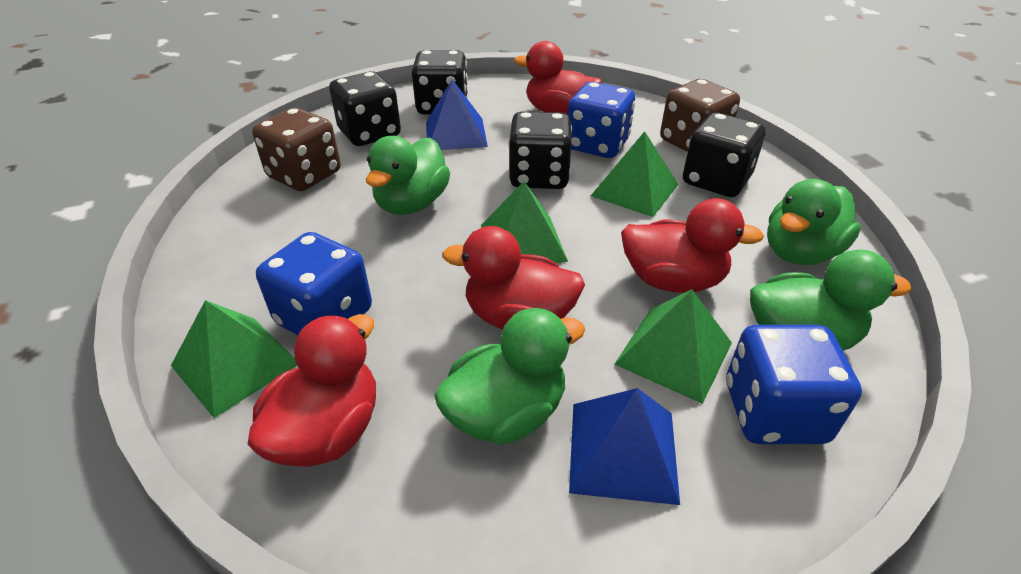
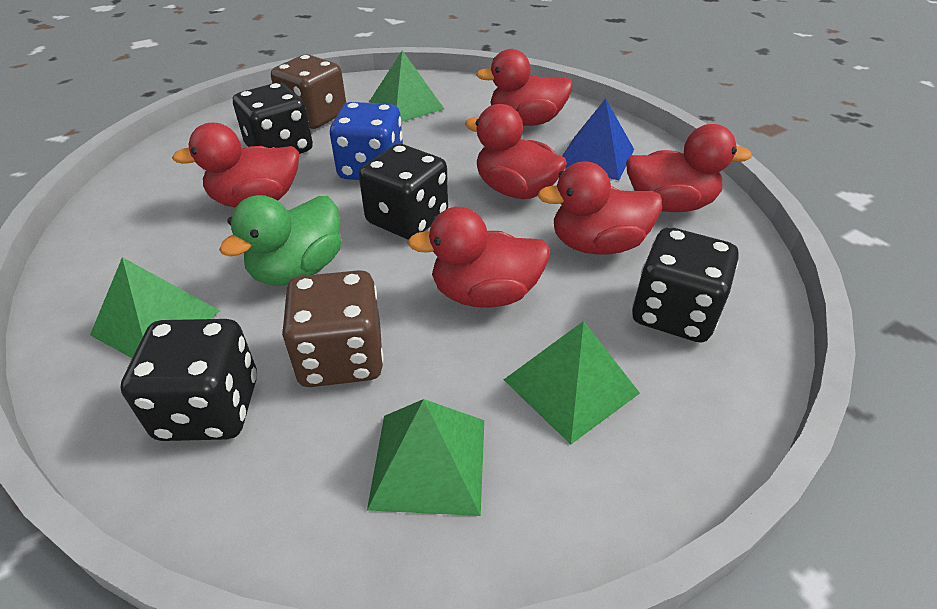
blue dice: [256,232,372,335] [568,82,635,158] [726,325,862,444] = 3 -> [330,102,403,180] = 1
blue pyramid: [426,79,488,150] [569,388,680,505] = 2 -> [562,98,634,180] = 1
green duck: [366,136,450,215] [434,308,585,445] [750,250,911,351] [767,179,861,265] = 4 -> [219,195,341,286] = 1
red duck: [247,314,376,467] [442,226,585,329] [514,41,602,115] [621,198,764,293] = 4 -> [172,123,299,207] [407,207,550,308] [465,104,567,199] [476,49,573,126] [538,162,662,255] [626,124,752,212] = 6

